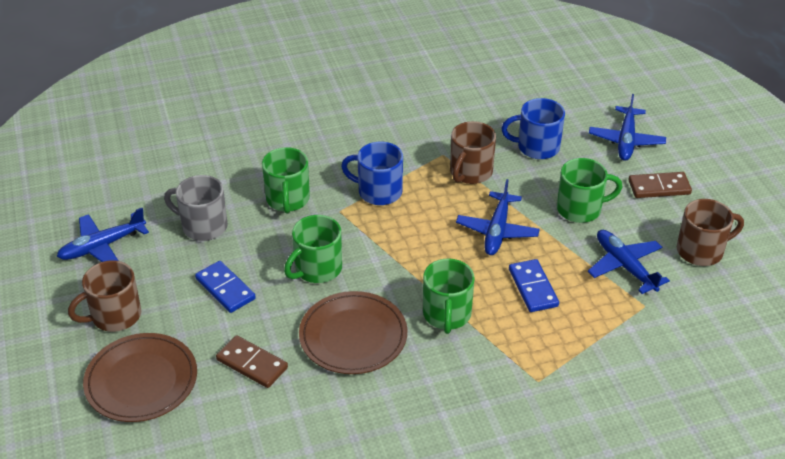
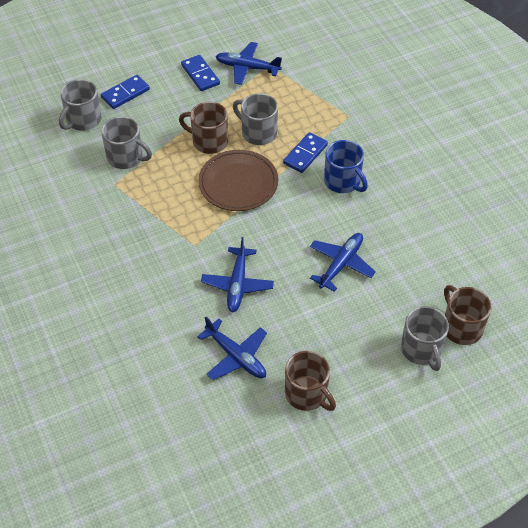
blue domino: [195,261,256,313] [509,259,559,312] = 2 -> [101,75,150,109] [181,55,220,91] [283,132,328,173] = 3
blue mug: [341,142,403,205] [501,98,565,159] = 2 -> [324,140,368,193] = 1
brown domino: [216,335,288,388] [629,172,692,198] = 2 -> none = 0
brown plate: [83,333,197,422] [299,291,407,374] = 2 -> [198,150,278,211] = 1
green mug: [262,147,310,214] [284,215,342,283] [423,258,475,334] [557,158,622,223] = 4 -> none = 0
grey mug: [164,175,228,241] = 1 -> [59,79,102,131] [101,116,152,169] [233,93,278,145] [401,306,449,371] = 4

